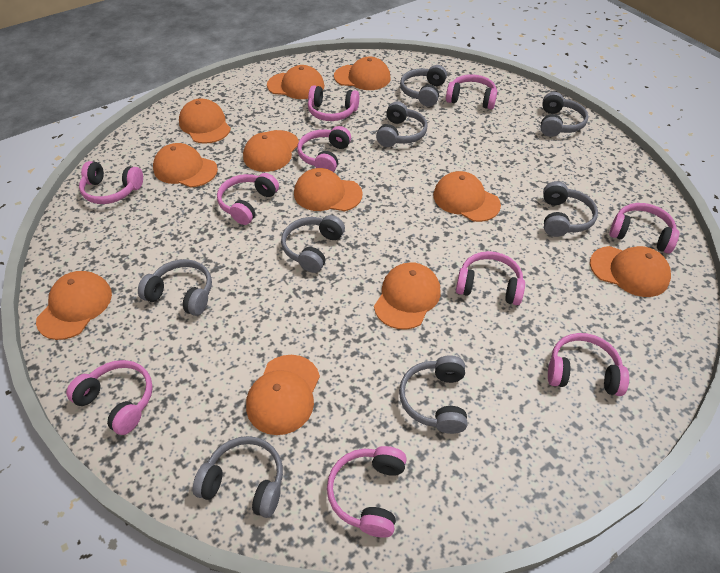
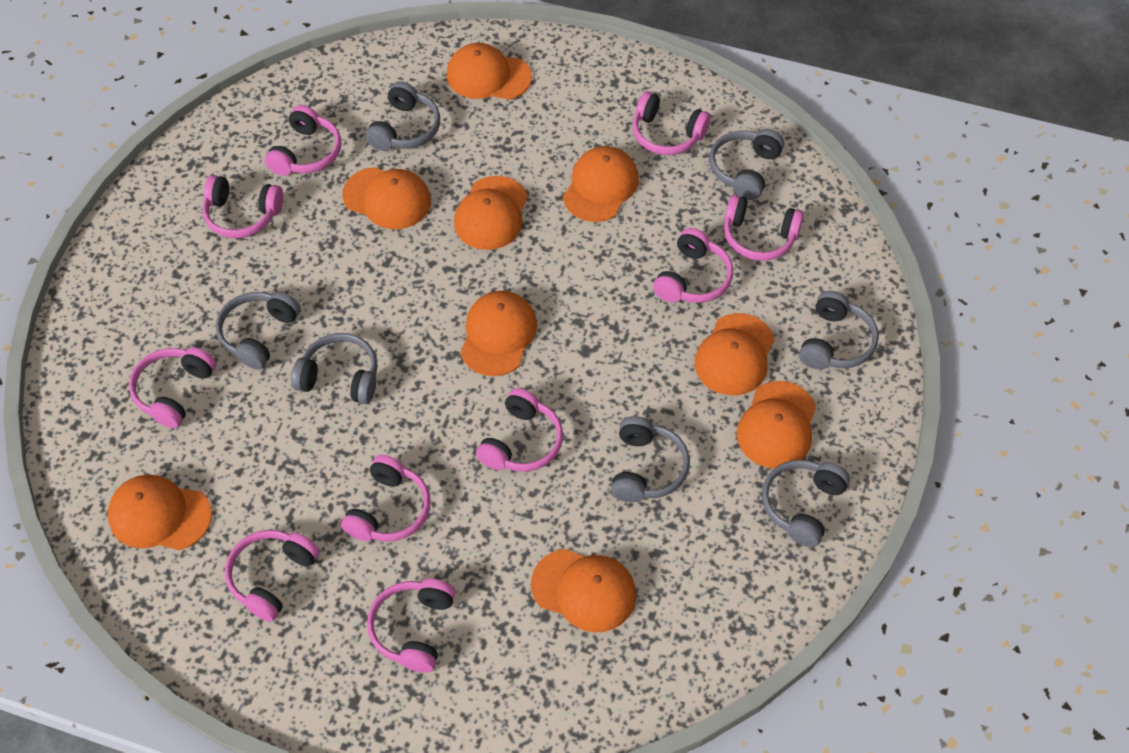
grey headphones: [138,259,212,316] [192,436,283,518] [281,215,345,273] [376,101,427,147] [399,355,467,434] [400,65,447,107] [541,92,588,137] [543,181,598,237] = 8 -> [216,292,301,370] [291,333,378,404] [366,81,440,151] [611,416,690,502] [709,129,784,200] [762,460,850,547] [799,291,879,369] = 7
orange cap: [36,271,112,340] [153,143,218,188] [179,98,231,144] [243,130,299,172] [246,355,320,435] [267,65,324,99] [294,168,363,211] [334,56,391,90] [374,262,441,330] [433,171,501,222] [590,246,671,297] = 11 -> [108,475,212,551] [342,167,431,229] [446,43,532,100] [454,176,528,250] [460,291,537,376] [531,549,636,632] [563,146,639,222] [695,313,775,396] [737,381,816,469] = 9

